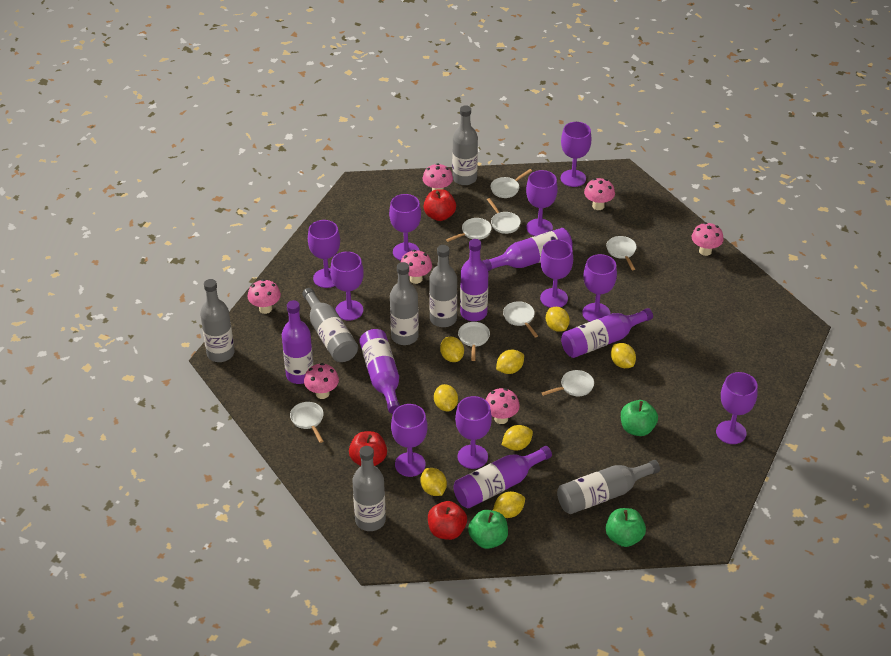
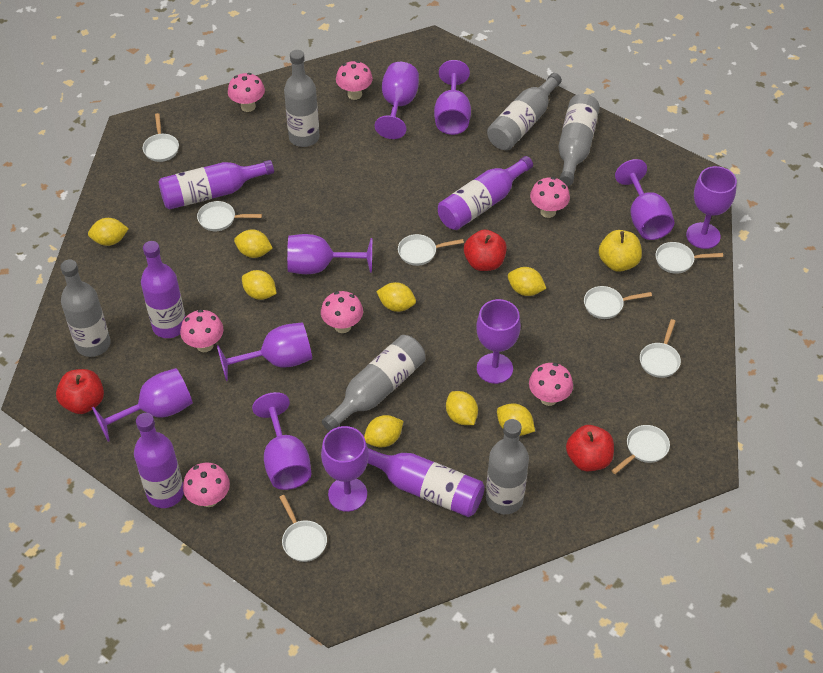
green apple: [468,510,508,549] [606,508,646,547] [621,400,658,436] = 3 -> none = 0
grey bottle: [200,279,234,362] [302,288,358,362] [352,446,386,531] [390,262,419,345] [429,245,457,327] [452,105,478,185] [557,460,660,514] = 7 -> [60,259,111,357] [284,50,320,147] [322,335,425,431] [486,419,529,514] [487,73,562,150] [558,94,600,186] = 6
purple bottle: [282,300,313,384] [359,329,400,414] [453,446,552,508] [460,239,488,321] [483,228,573,271] [561,308,653,358] = 6 -> [134,413,184,508] [141,241,185,338] [159,160,274,210] [368,448,485,517] [438,156,533,230] = 5
yellow apple: none = 0 -> [599,230,642,272] = 1

